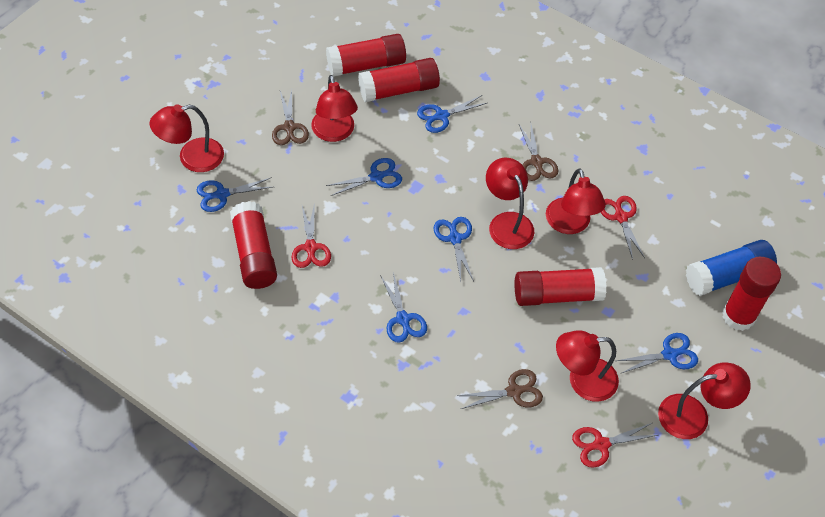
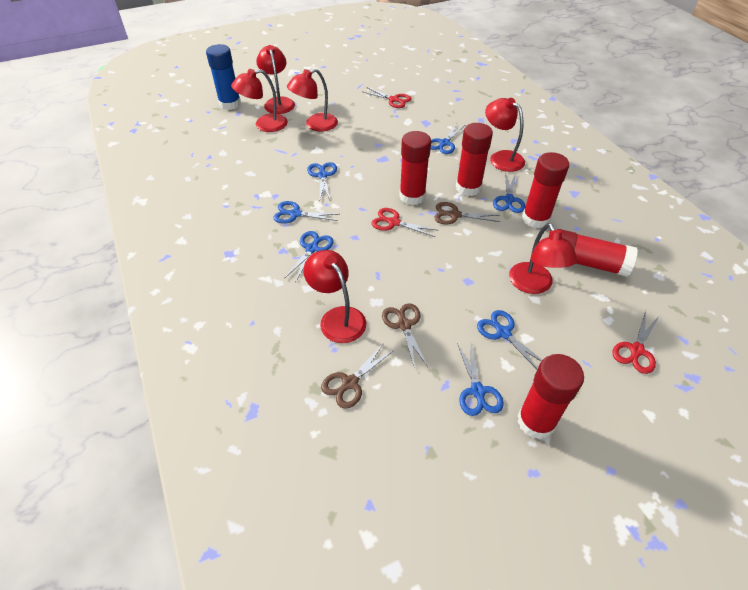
blue scissors: [197,177,273,212] [326,158,402,196] [380,272,427,343] [417,95,487,133] [433,217,474,281] [616,333,698,374] = 6 -> [273,201,339,224] [284,231,334,283] [307,162,337,200] [431,124,465,154] [457,343,504,416] [477,310,542,369] [493,172,525,213] = 7

